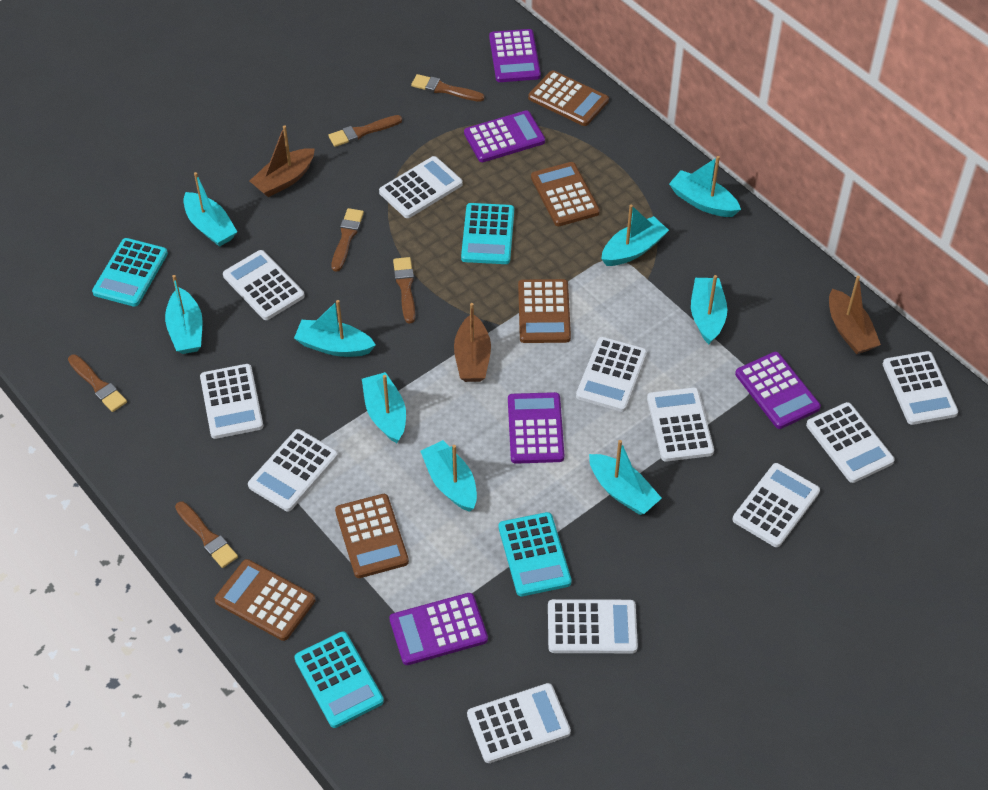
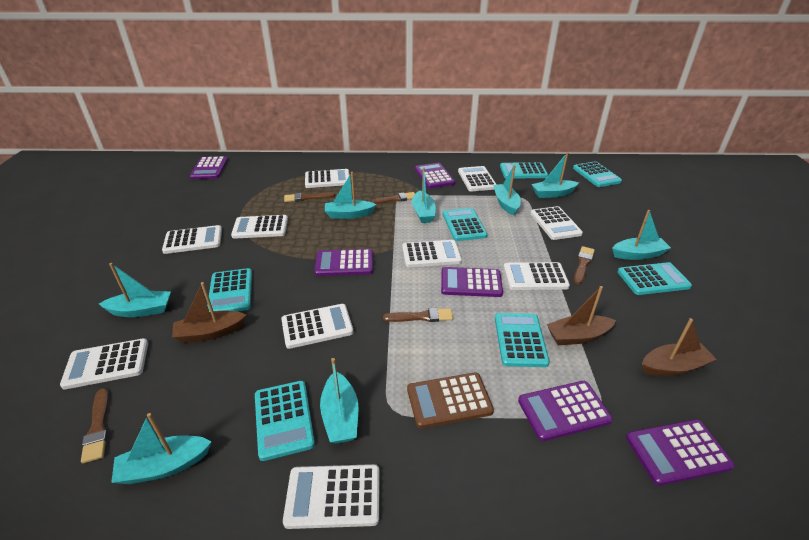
brown brush: [68,354,127,412] [175,501,238,568] [328,115,402,147] [331,208,364,272] [393,257,415,323] [411,74,485,102] = 6 -> [81,388,109,464] [284,192,335,202] [367,192,415,204] [383,308,453,322] [574,246,595,284] = 5
brown calculator: [215,559,316,641] [335,494,409,578] [518,279,571,343] [528,70,609,126] [531,162,600,226] = 5 -> [407,373,494,428] = 1
purple calculator: [389,593,488,665] [464,110,545,162] [489,29,541,82] [508,392,564,464] [735,352,821,429] = 5 -> [190,156,228,179] [315,249,373,276] [415,163,455,189] [441,267,503,297] [518,381,613,441] [626,419,735,486] = 6
turquoise boat: [165,275,203,354] [183,172,237,247] [294,300,376,357] [362,372,406,443] [420,440,477,512] [589,440,662,515] [601,205,669,266] [669,156,741,217] [691,275,727,344] = 9 -> [99,263,171,317] [111,413,212,484] [320,358,358,444] [325,172,377,219] [412,168,436,223] [493,165,521,216] [532,152,579,198] [612,210,671,260] = 8
turquoise calculator: [92,238,168,307] [294,631,384,728] [461,203,514,264] [499,512,572,596] = 4 -> [207,268,252,312] [255,381,315,461] [443,208,487,241] [495,313,550,367] [500,162,548,179] [573,161,622,187] [618,262,692,295] = 7
white calculator: [200,364,263,439] [223,250,305,320] [248,429,338,511] [379,156,463,218] [467,683,571,763] [548,599,638,653] [576,337,647,412] [647,387,714,461] [733,463,820,547] [806,402,895,483] [883,351,958,425] = 11 -> [60,338,148,389] [162,225,222,254] [231,215,288,239] [281,304,354,349] [283,464,380,529] [305,169,349,188] [402,240,462,267] [458,166,497,192] [503,262,570,290] [530,206,583,240] = 10

